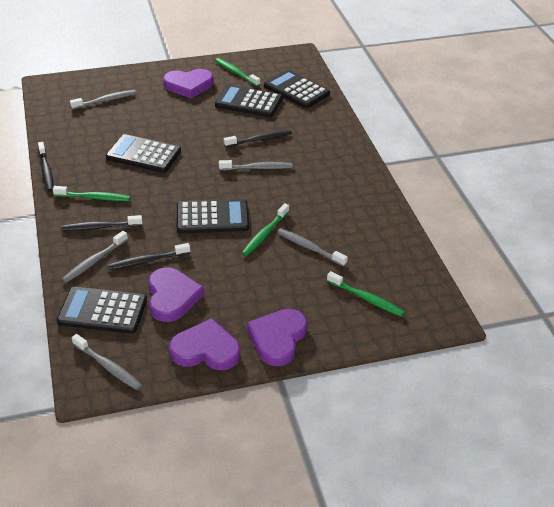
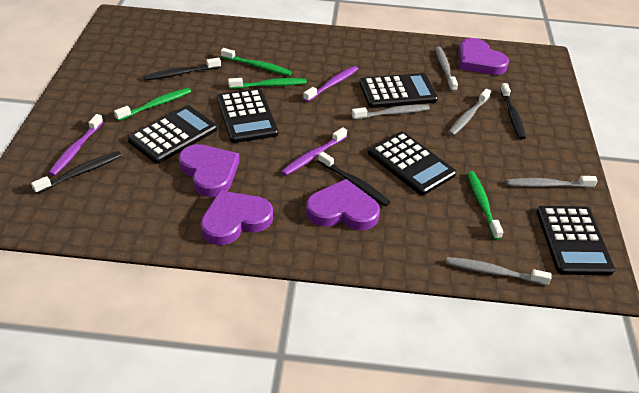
purple toothbrush: none = 0 -> [49,114,103,176] [281,127,347,176] [303,66,358,102] = 3

